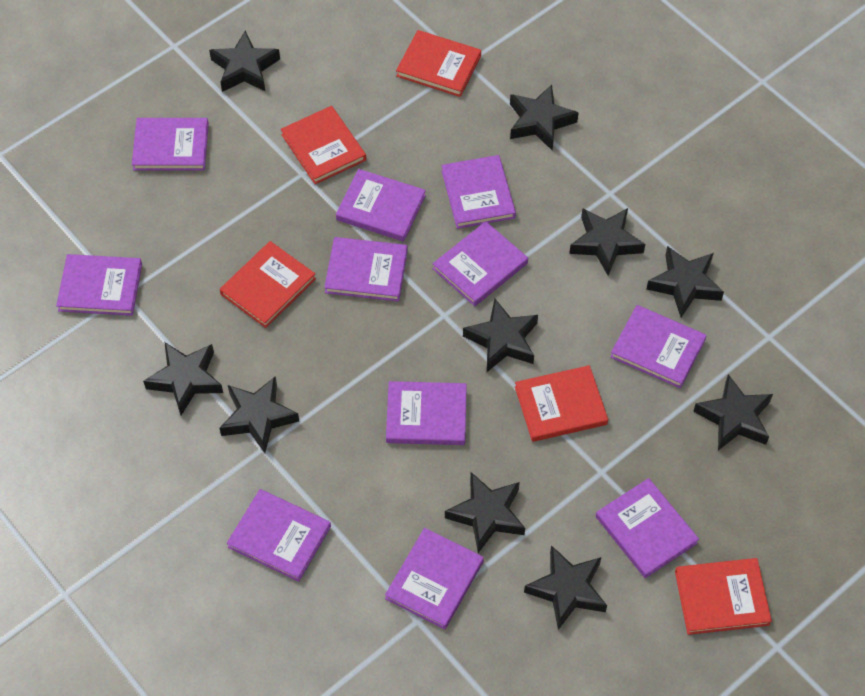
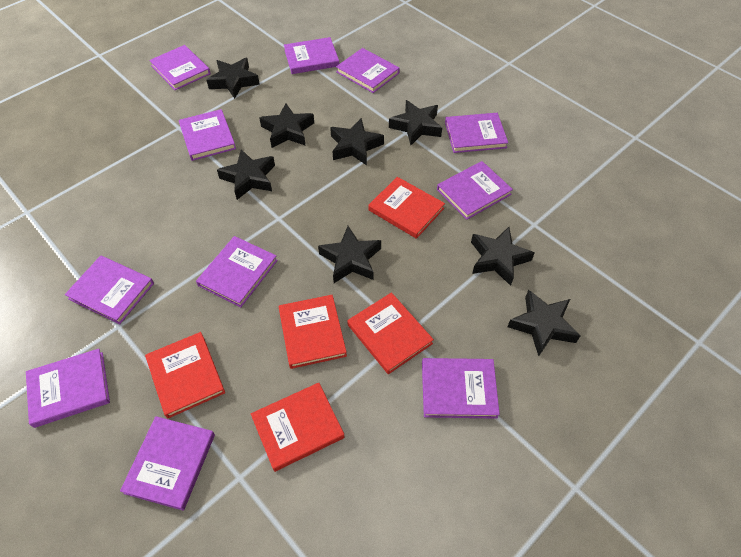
black star: [143,342,223,415] [209,31,280,92] [219,376,299,453] [445,472,525,553] [463,299,538,372] [510,84,579,150] [524,545,607,630] [569,208,645,276] [646,246,724,318] [693,374,773,450] = 10 -> [206,58,260,99] [217,149,275,200] [259,103,314,148] [318,226,381,283] [330,118,384,165] [389,100,442,145] [471,227,535,286] [508,290,580,356] = 8

